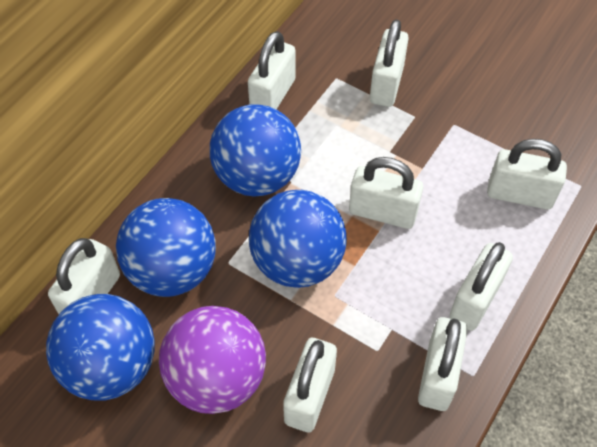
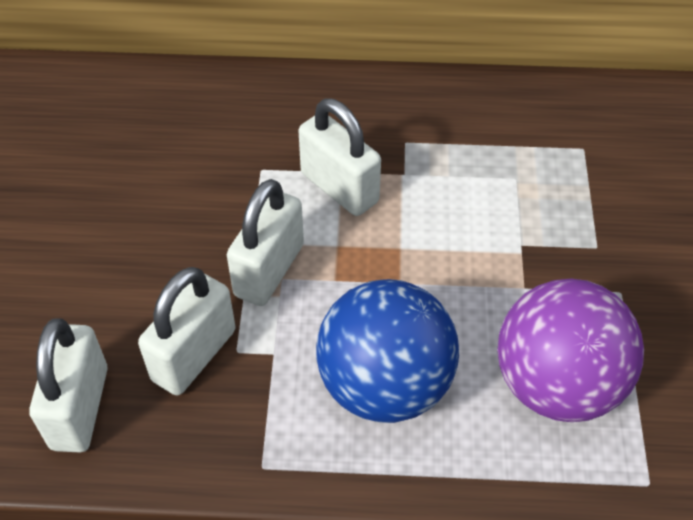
blue ball: [46,294,155,400] [116,198,216,297] [210,104,301,197] [249,190,347,288] = 4 -> [316,279,459,423] = 1
white padlock: [48,238,120,314] [248,31,296,109] [283,338,337,433] [349,157,423,229] [370,20,409,107] [418,317,468,411] [450,242,513,331] [487,139,567,209] = 8 -> [29,318,108,453] [138,267,236,395] [227,179,304,306] [298,98,381,216] = 4

